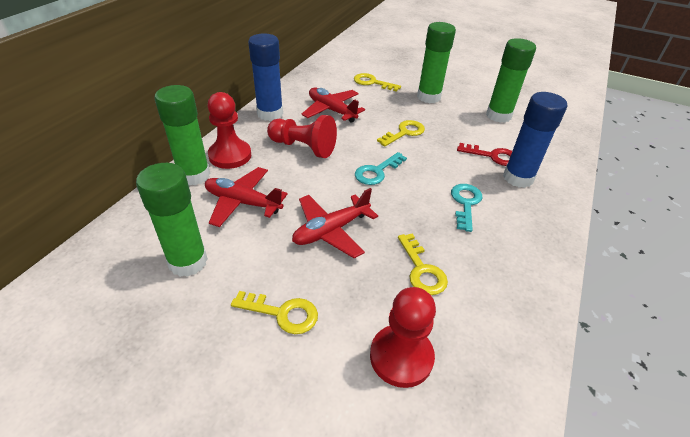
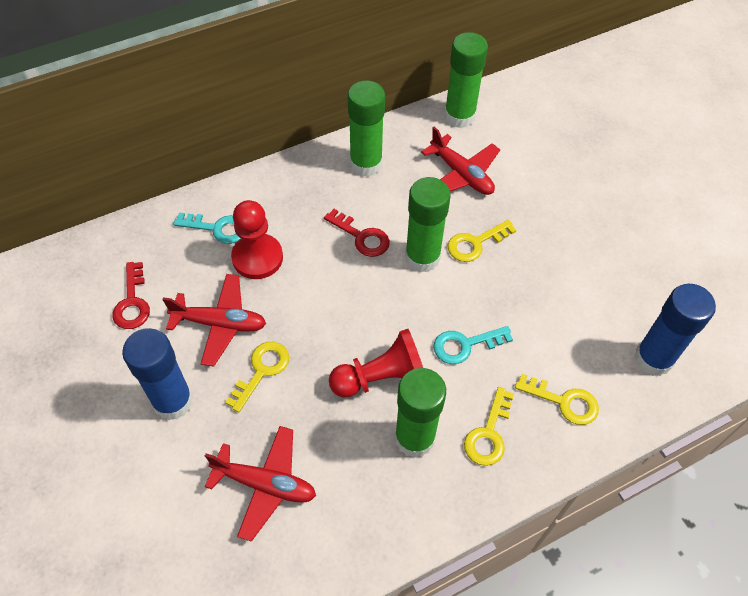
red key: [457,143,512,166] = 1 -> [112,262,150,329] [324,209,390,257] = 2
red pawn: [207,92,251,169] [267,115,337,158] [370,287,436,388] = 3 -> [231,200,283,279] [329,329,423,398] = 2

